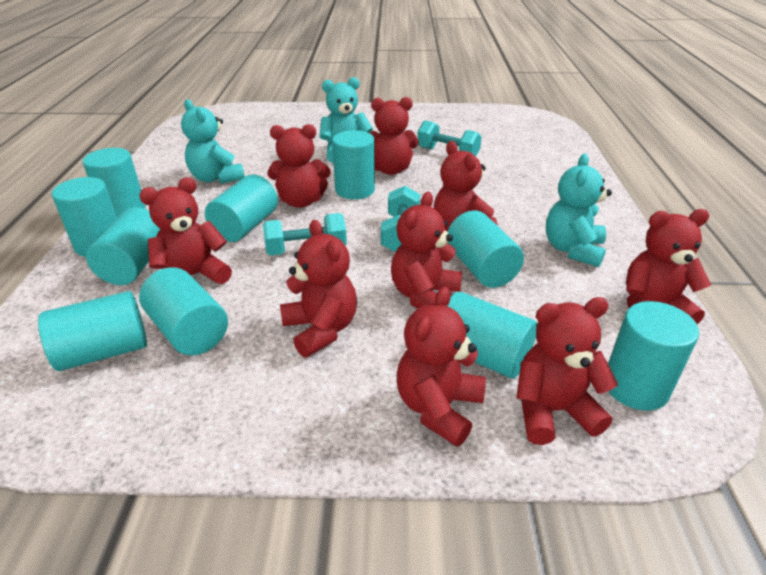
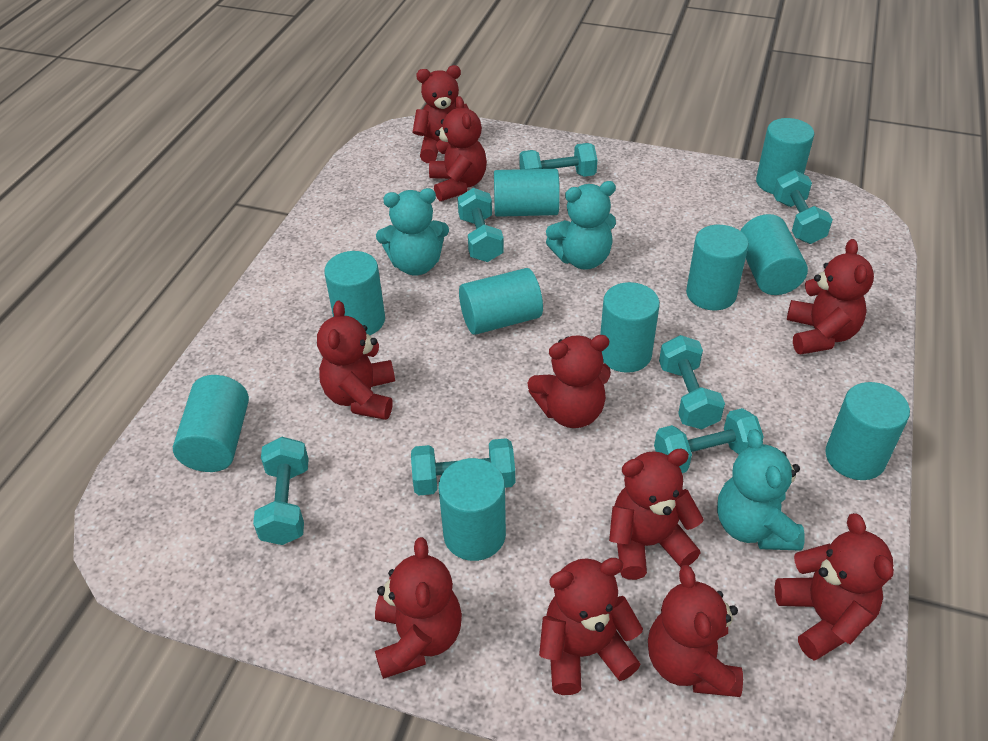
red teddy bear: [139,177,232,284] [268,124,331,208] [280,220,357,358] [370,97,419,175] [391,192,462,309] [397,286,486,447] [434,141,498,232] [516,297,618,445] [626,209,711,324] = 9 -> [317,301,395,420] [375,537,462,679] [413,65,469,163] [429,96,487,201] [528,335,611,428] [539,558,643,695] [609,449,704,580] [648,565,743,697] [775,513,894,661] [787,239,874,355] = 10
turquoise dumbbell: [263,213,347,256] [381,186,420,253] [417,120,482,156] = 3 -> [253,437,309,545] [411,438,515,495] [458,188,504,262] [519,143,597,177] [654,408,764,473] [659,335,725,429] [773,170,833,244] = 7

